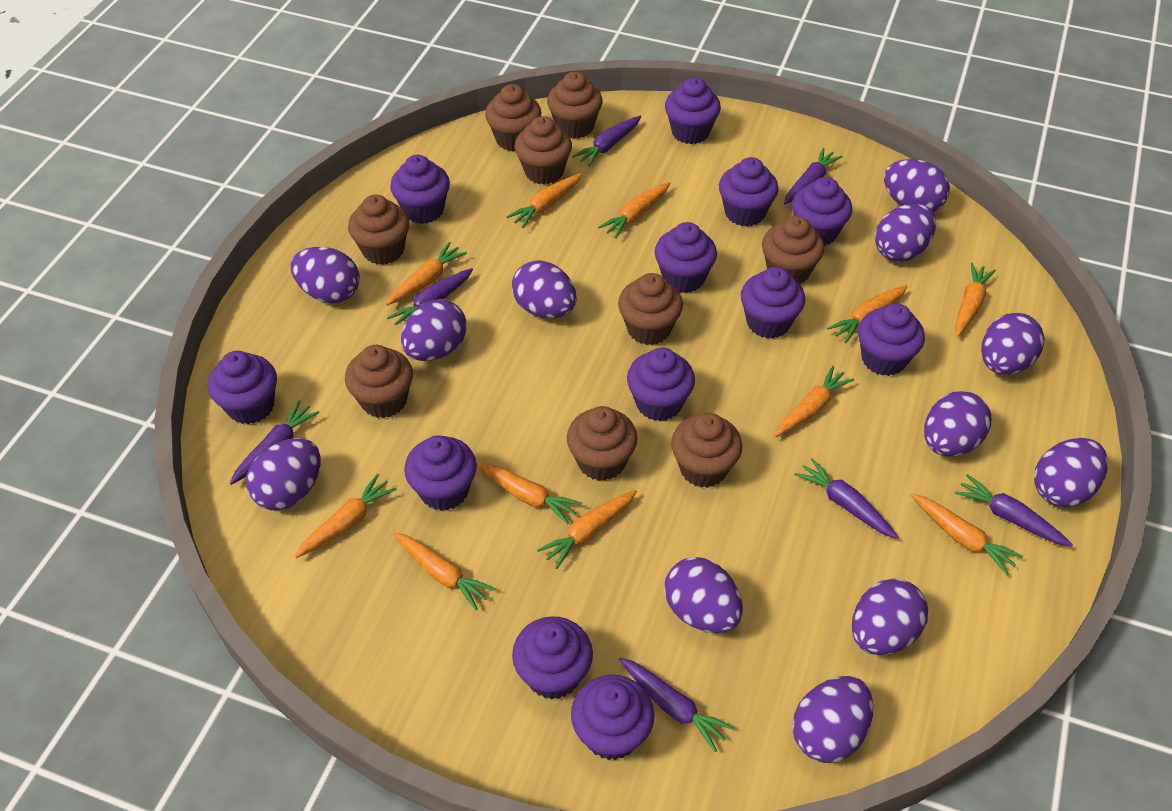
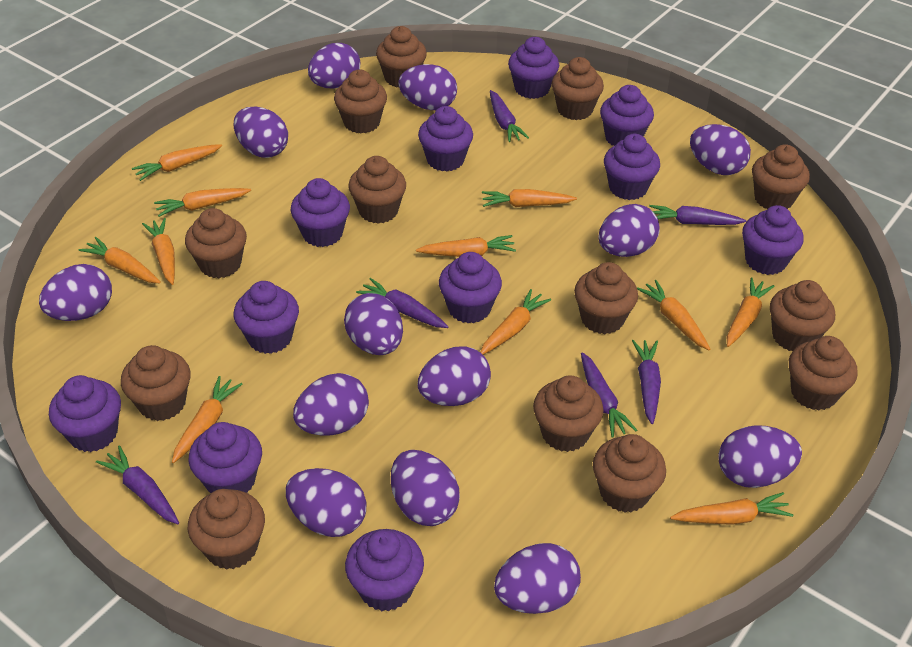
brown cupcake: [345,345,413,418] [348,195,410,265] [485,84,541,151] [515,116,572,185] [547,72,603,139] [567,406,638,481] [618,273,683,345] [671,413,742,488] [762,216,824,285] = 9 -> [121,345,191,421] [185,208,247,278] [188,489,265,570] [334,70,387,133] [348,156,406,224] [376,26,427,87] [533,376,604,452] [552,57,604,120] [574,262,638,334] [593,434,666,513] [752,144,810,209] [770,280,835,351] [789,336,858,410] = 13
purple carrot: [230,400,320,485] [387,268,473,331] [572,116,641,167] [619,658,735,752] [784,148,843,204] [794,458,898,539] [955,474,1073,547] = 7 -> [96,445,179,524] [356,278,449,328] [490,90,529,142] [581,352,637,438] [632,340,661,424] [649,205,746,225] = 6
purple cupcake: [208,351,277,424] [390,155,450,224] [404,435,477,511] [512,616,593,700] [571,675,654,760] [627,348,695,421] [655,222,717,293] [665,77,721,144] [719,157,778,226] [741,267,805,339] [792,177,852,246] [858,303,925,376] = 12 -> [49,375,121,452] [189,422,262,493] [234,281,299,354] [291,178,350,247] [345,529,424,612] [418,106,473,172] [439,252,502,323] [508,37,559,99] [600,85,654,146] [604,134,660,200] [742,205,804,275] = 11
purple egg: [246,438,321,510] [291,247,360,303] [401,299,467,361] [512,260,577,318] [665,557,743,633] [792,676,873,763] [852,579,928,655] [875,203,936,262] [884,159,950,212] [924,391,991,456] [981,313,1045,375] [1034,438,1108,507] = 12 -> [39,264,112,321] [234,107,288,158] [286,468,367,537] [293,373,369,436] [308,43,360,88] [344,293,403,355] [391,450,460,526] [398,64,457,110] [418,346,491,406] [494,543,581,614] [599,204,659,257] [690,124,751,175] [718,425,802,488] = 13

